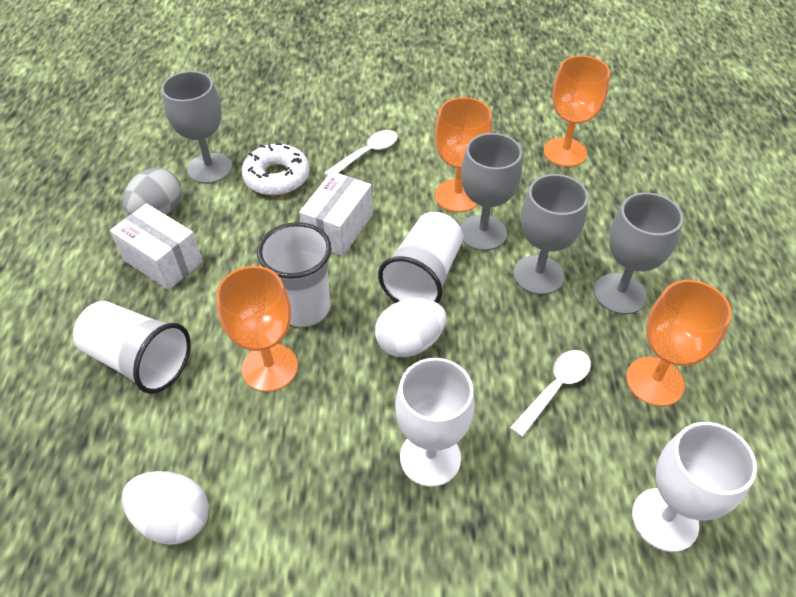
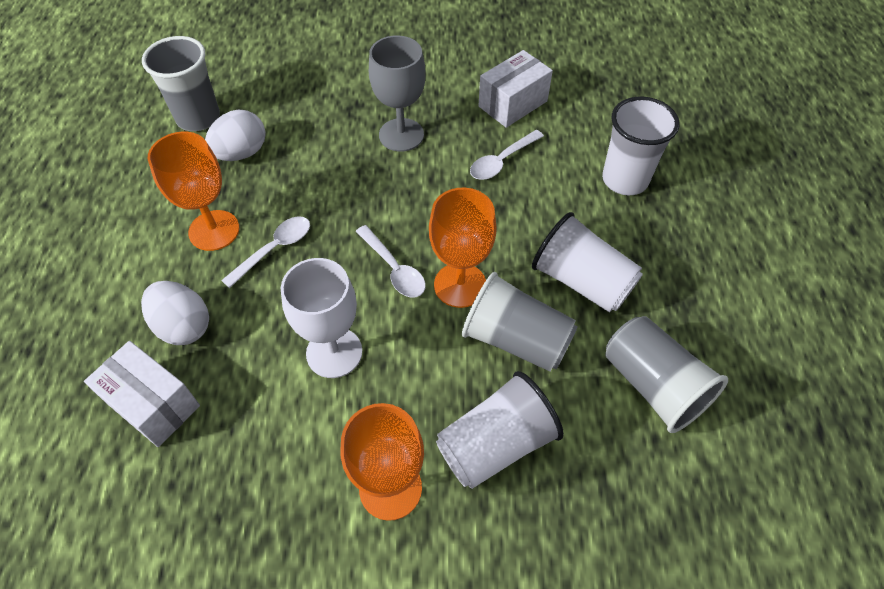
grey cup: none = 0 -> [142,36,220,131] [462,272,578,371] [605,316,728,433] = 3
grey egg: [122,168,182,216] = 1 -> none = 0
grey goblet: [161,71,232,184] [460,133,522,251] [513,174,588,295] [594,193,683,314] = 4 -> [369,35,426,152] = 1
orange goblet: [216,266,298,392] [435,97,492,212] [544,56,610,167] [626,280,732,406] = 4 -> [148,132,239,251] [341,403,424,521] [429,188,497,308] = 3
white donut: [241,143,310,196] = 1 -> none = 0
white goblet: [395,358,475,487] [632,422,757,552] = 2 -> [281,258,362,378] = 1
white spoon: [324,130,398,176] [510,350,591,437] = 2 -> [221,216,310,288] [356,225,425,297] [470,130,544,180] = 3

